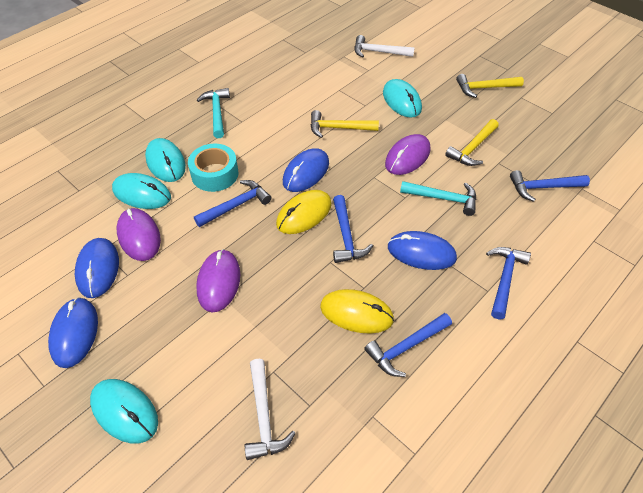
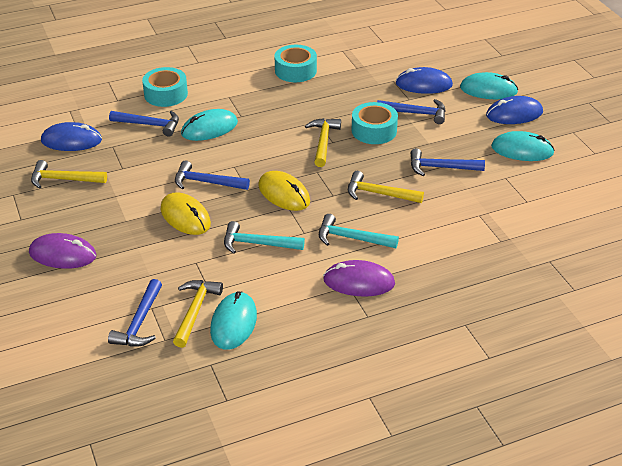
blue mouse: [48,297,98,368] [75,238,119,298] [283,148,329,192] [388,231,457,270] = 4 -> [41,122,102,151] [395,67,453,94] [486,96,543,124] = 3
purple mouse: [117,208,161,261] [196,249,240,312] [385,134,431,175] = 3 -> [29,233,97,269] [323,260,395,297] = 2
turquoise tape: [188,144,239,192] = 1 -> [142,67,188,107] [275,45,317,82] [352,102,398,144] = 3
white hammer: [245,359,296,460] [354,35,415,58] = 2 -> none = 0
yellow hammer: [311,110,379,138] [445,119,499,166] [456,74,524,98] = 3 -> [31,160,107,189] [173,280,223,348] [305,118,341,167] [348,171,424,203] = 4

